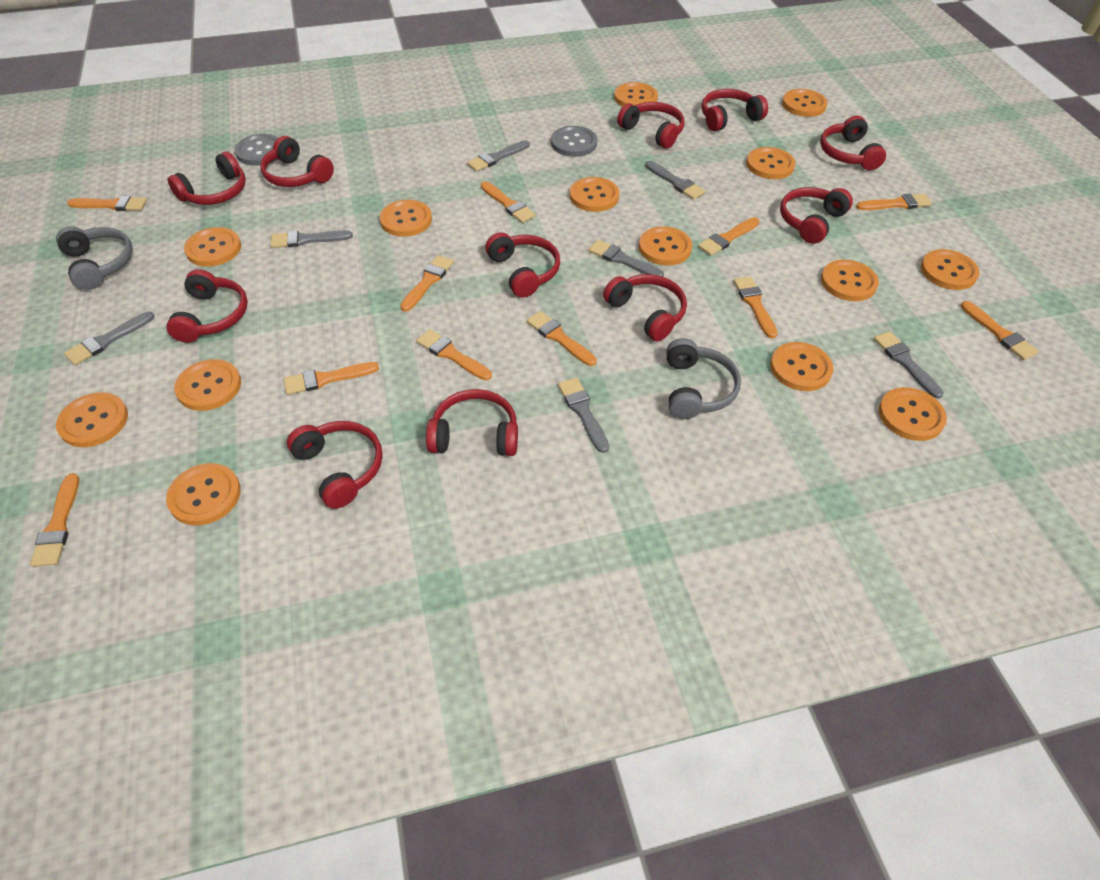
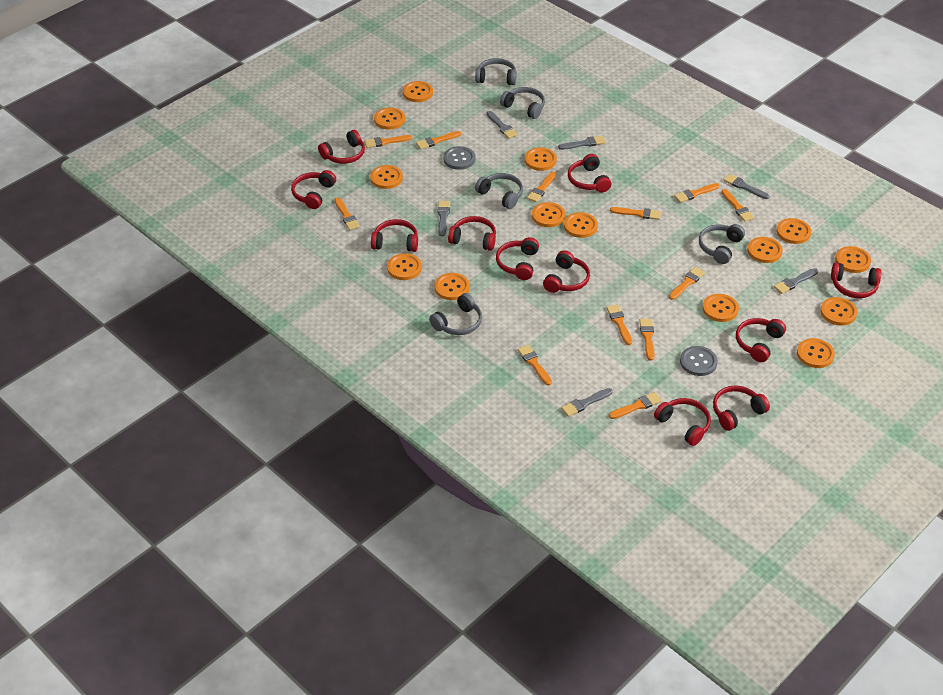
grey brush: [64,312,154,365] [271,230,353,248] [467,140,530,172] [558,378,609,453] [589,240,664,277] [645,161,705,200] [874,331,944,399] = 7 -> [438,201,450,236] [487,111,518,139] [558,136,606,150] [561,388,613,417] [723,174,770,199] [774,268,818,294] = 6
grey headphones: [56,226,133,290] [666,338,741,419] = 2 -> [429,293,482,335] [475,58,517,85] [475,173,523,209] [500,87,545,119] [699,224,745,264] = 5
orange brush: [30,473,79,567] [67,196,147,211] [284,362,379,395] [400,255,454,312] [416,329,492,381] [481,181,535,223] [527,311,597,366] [698,217,759,256] [733,276,778,339] [856,194,932,210] [961,301,1039,360] = 11 -> [335,197,360,230] [364,135,412,148] [416,131,461,149] [518,345,552,385] [527,171,556,202] [606,304,632,345] [609,392,662,419] [610,207,661,220] [639,319,655,361] [669,267,705,300] [674,183,720,203] [721,189,754,222] = 12

